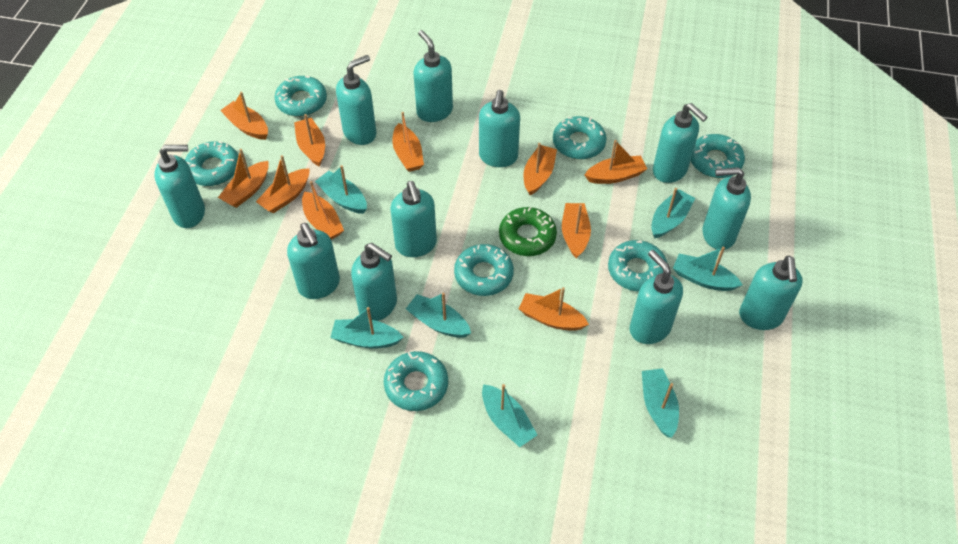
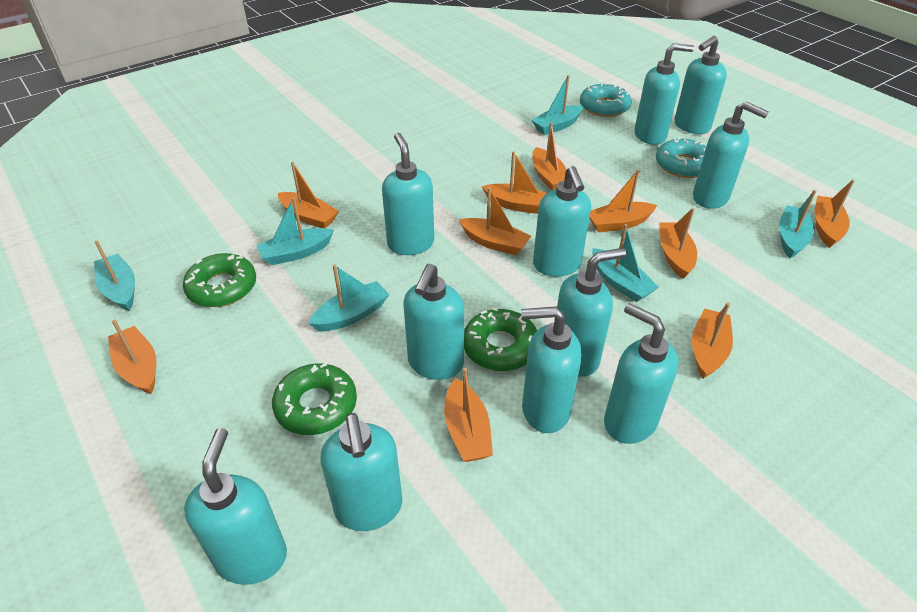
green donut: [499,207,557,256] = 1 -> [183,253,256,307] [272,363,357,435] [464,308,537,371] = 3
turquoise boat: [315,165,367,214] [330,307,404,349] [406,292,471,338] [482,384,537,447] [642,368,679,438] [651,188,695,238] [673,247,742,291] = 7 -> [94,240,135,311] [256,197,334,265] [308,264,389,331] [532,75,583,135] [592,224,659,302] [779,190,816,258] = 6
turquoise donut: [185,141,239,186] [274,76,327,117] [384,351,448,411] [454,244,514,296] [553,116,607,159] [608,240,667,292] [691,134,745,178] = 7 -> [580,83,631,117] [656,137,706,178] = 2

